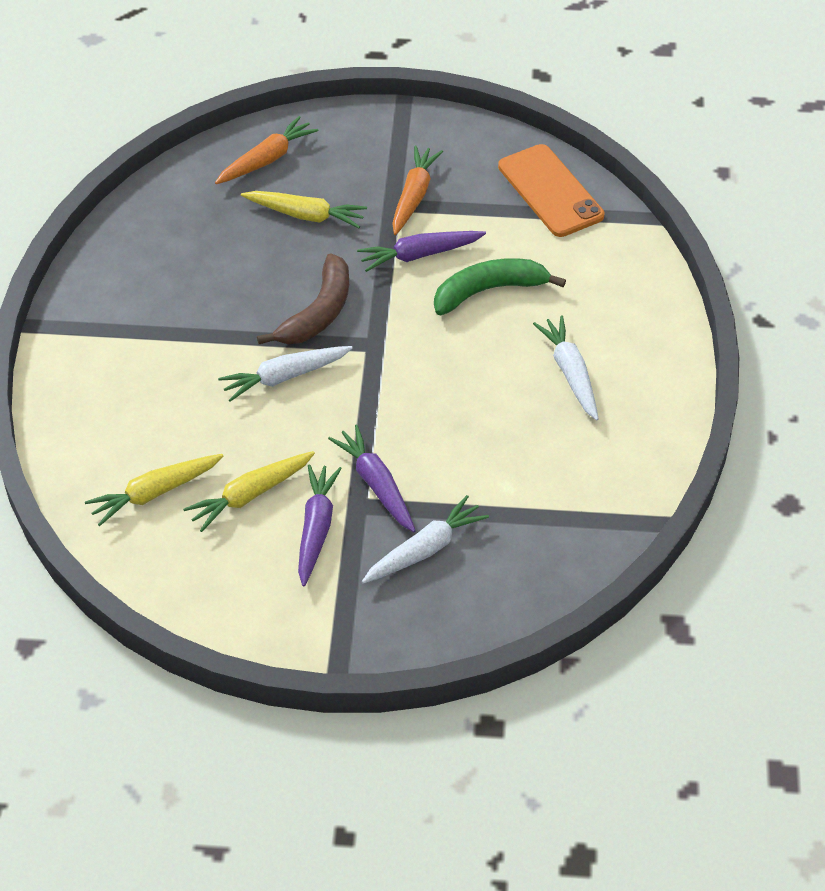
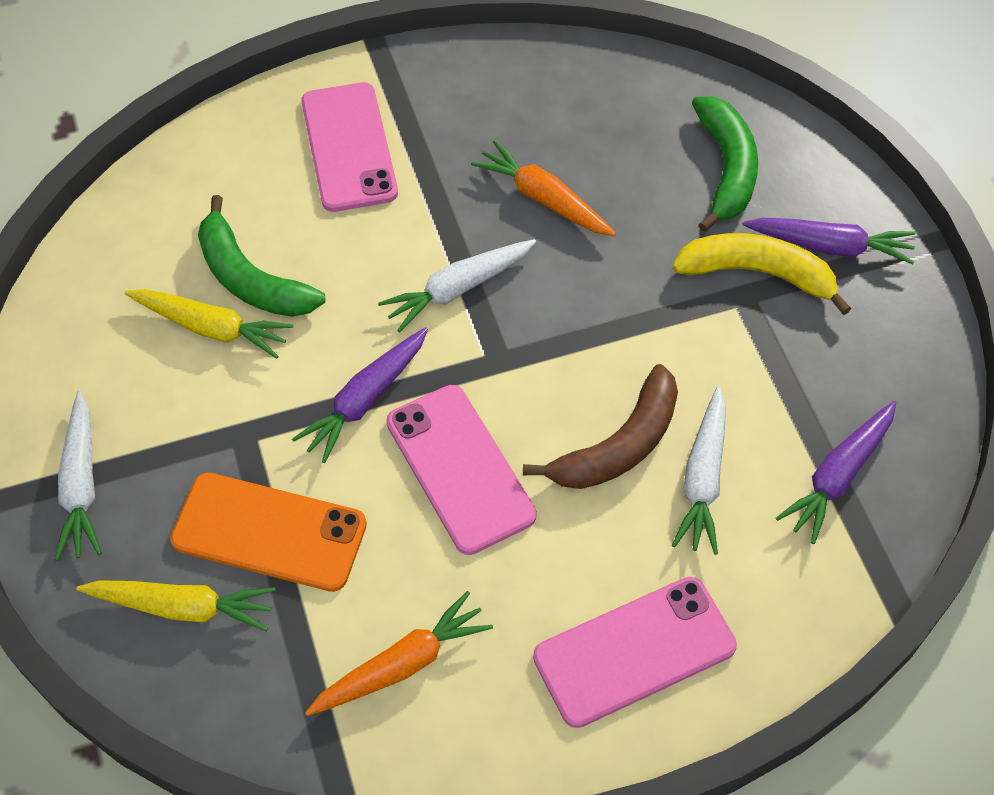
green banana: [434,258,566,315] = 1 -> [198,195,326,317] [692,97,758,232] = 2
pink phone: none = 0 -> [301,82,398,212] [386,385,537,555] [533,577,737,728] = 3
yellow banana: none = 0 -> [672,233,851,315] = 1
yellow carrot: [85,454,223,526] [183,451,315,532] [241,191,367,228] = 3 -> [76,580,276,631] [125,289,293,359] = 2

